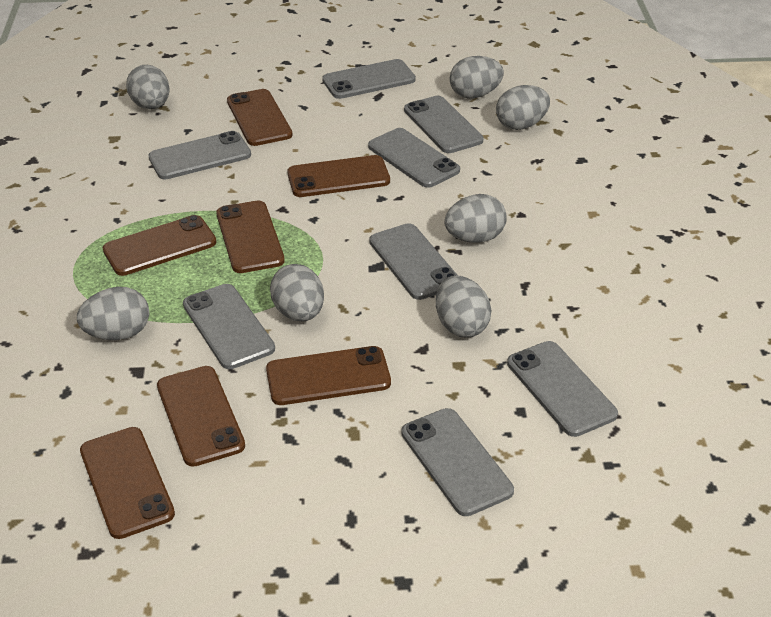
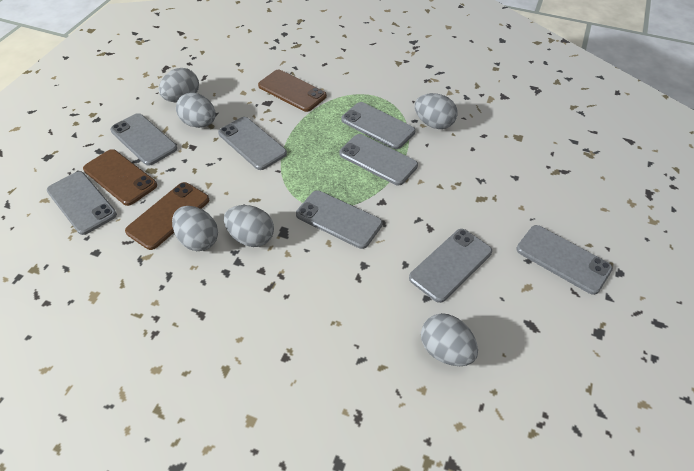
brown phone: [80,427,175,539] [103,215,216,276] [157,366,245,467] [216,201,285,273] [227,89,293,146] [266,346,391,405] [287,155,390,197] = 7 -> [83,149,157,206] [125,182,209,250] [258,70,327,112] = 3
grey egg: [77,287,149,340] [126,65,170,109] [270,264,324,322] [436,276,491,337] [444,194,507,243] [450,56,504,98] [496,85,550,130] = 7 -> [159,68,199,102] [172,206,218,251] [176,92,216,128] [224,205,274,247] [415,93,457,129] [421,313,478,366] = 6

